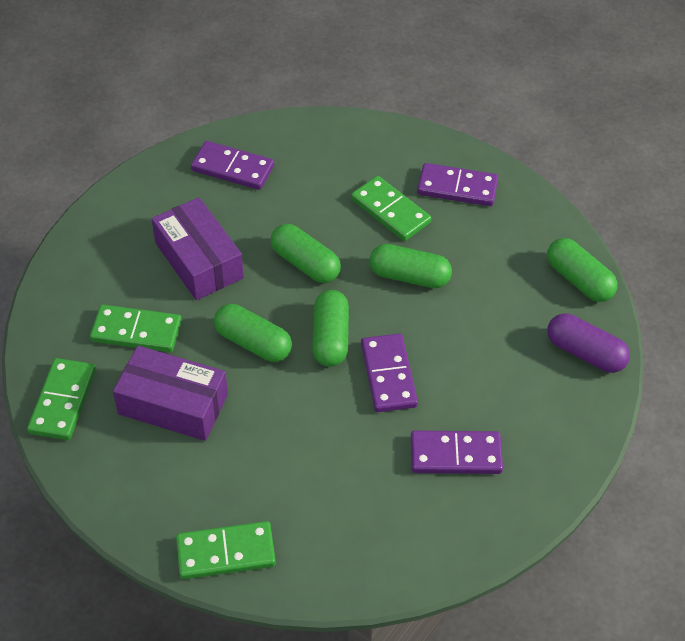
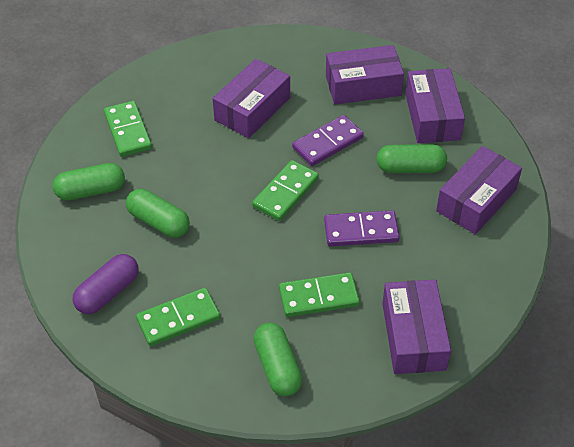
green capsule: [214,304,292,362] [271,224,341,283] [312,290,349,367] [369,244,452,288] [547,238,618,302] = 5 -> [53,163,125,201] [126,189,190,238] [253,323,302,396] [377,144,447,173] = 4
purple box: [113,346,228,441] [152,197,244,300] = 2 -> [212,59,290,138] [326,45,404,105] [382,280,451,374] [405,68,465,143] [436,146,522,234] = 5
purple domino: [191,141,274,190] [361,334,418,412] [411,430,503,474] [417,163,498,206] = 4 -> [292,115,364,166] [324,210,400,246] = 2

